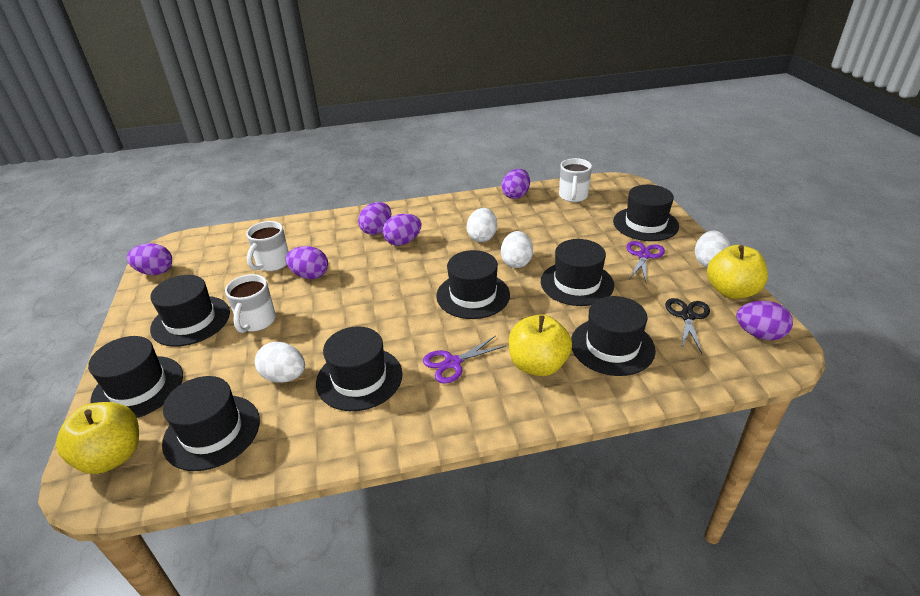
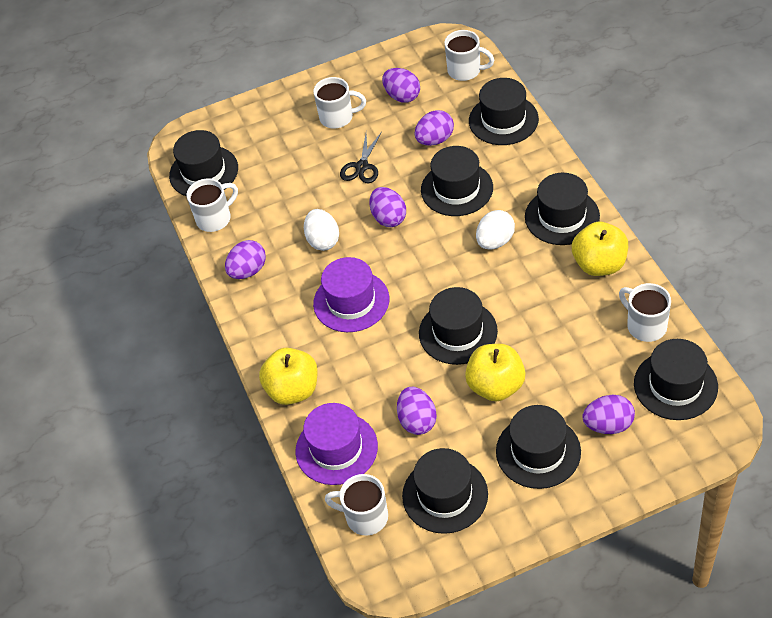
purple hat: none = 0 -> [295,403,378,485] [313,257,389,332] = 2
purple scissors: [423,336,506,384] [626,241,665,281] = 2 -> none = 0
white egg: [255,342,305,383] [467,208,497,242] [501,231,533,268] [695,231,730,268] = 4 -> [304,209,339,251] [476,210,515,250] = 2
white mug: [225,274,276,333] [246,221,289,271] [559,158,592,202] = 3 -> [187,178,238,232] [313,77,366,128] [325,474,388,536] [444,30,494,81] [619,283,671,342] = 5

